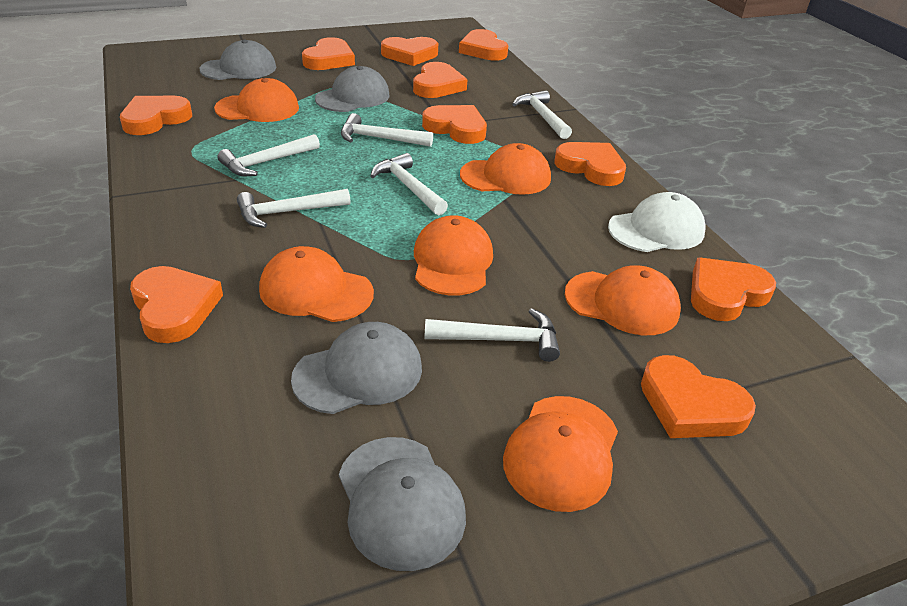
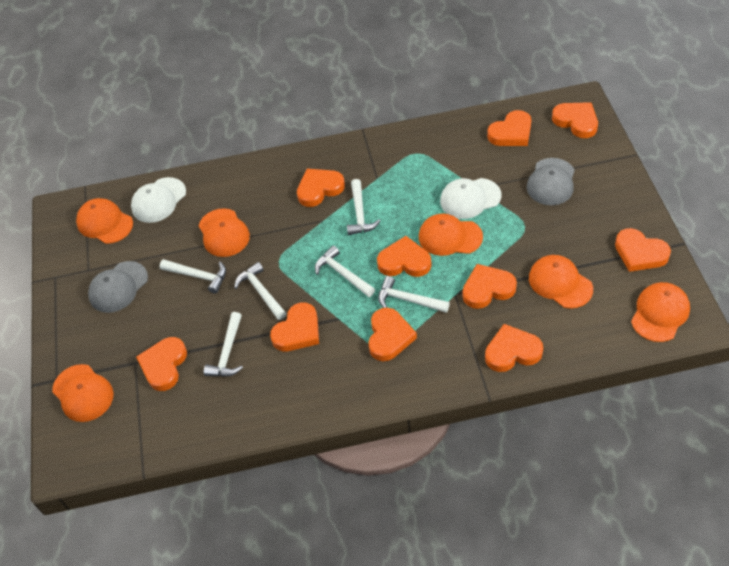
grey cap: [199,40,276,80] [291,322,422,414] [315,66,390,112] [339,437,466,571] = 4 -> [88,261,148,313] [527,158,575,205] = 2
white cap: [608,192,705,252] = 1 -> [131,177,186,223] [440,178,501,219] = 2

